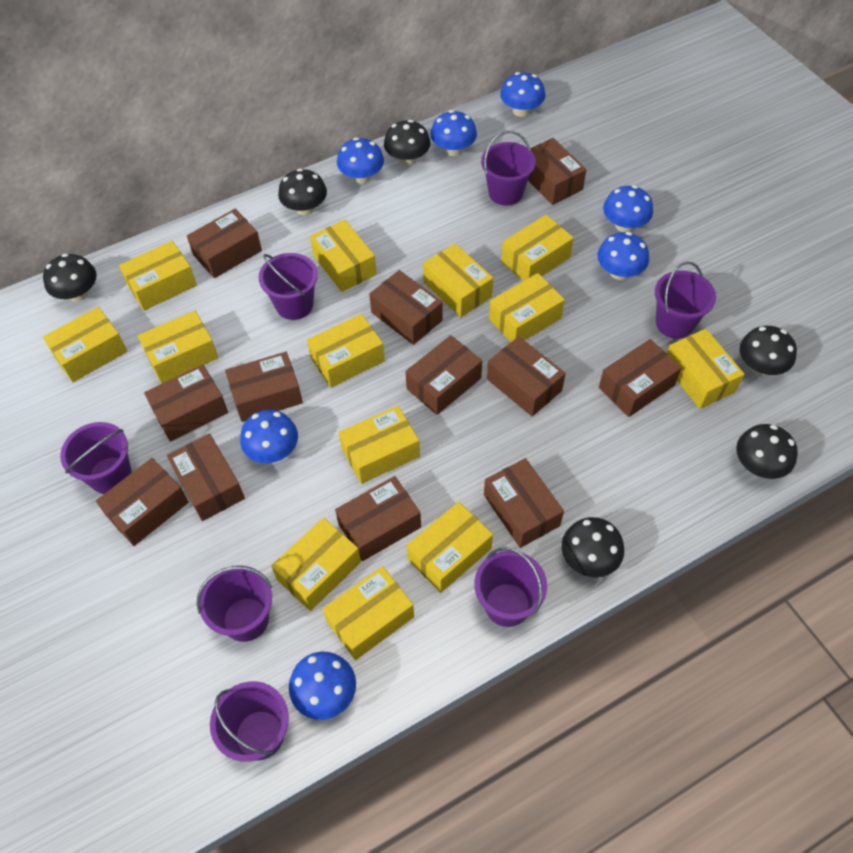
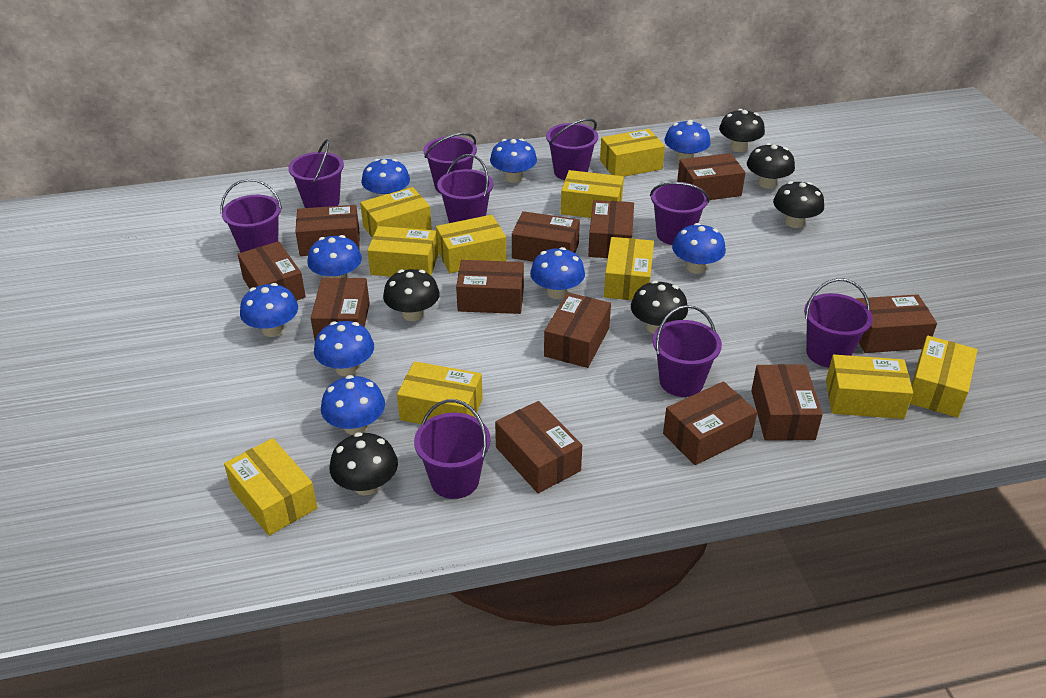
blue mushroom: [240,410,298,463] [289,652,356,720] [337,137,384,184] [430,110,477,156] [500,72,545,117] [597,232,649,280] [603,185,653,232] = 7 -> [240,283,298,337] [307,235,362,278] [314,321,374,376] [321,375,385,435] [361,159,410,197] [490,138,537,183] [530,247,585,299] [664,120,710,162] [672,223,726,274] = 9
purple bucket: [60,422,132,494] [197,565,272,642] [210,681,289,762] [259,253,318,320] [474,547,547,627] [481,131,536,206] [655,261,716,339] = 7 -> [221,179,282,253] [288,139,344,208] [414,399,490,499] [423,133,477,193] [437,154,493,223] [546,119,598,180] [650,182,709,245] [653,305,722,397] [804,278,873,368] = 9
yellow box: [43,307,127,382] [119,241,197,311] [138,311,218,384] [271,518,361,611] [307,314,385,388] [310,219,377,292] [323,566,414,660] [339,406,420,484] [407,502,493,593] [423,243,493,317] [489,273,565,342] [501,215,574,281] [667,329,745,409] = 13 -> [224,438,317,536] [360,187,432,237] [367,226,438,277] [397,361,483,424] [436,215,506,273] [561,170,624,218] [600,129,665,177] [604,237,654,300] [826,354,913,419] [910,336,977,418] = 10

